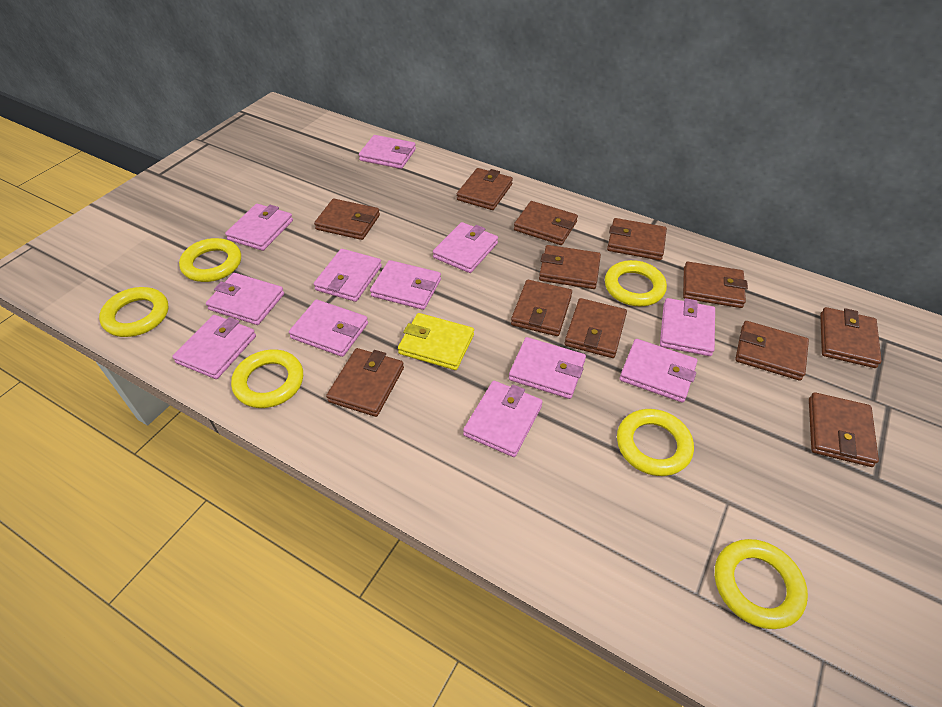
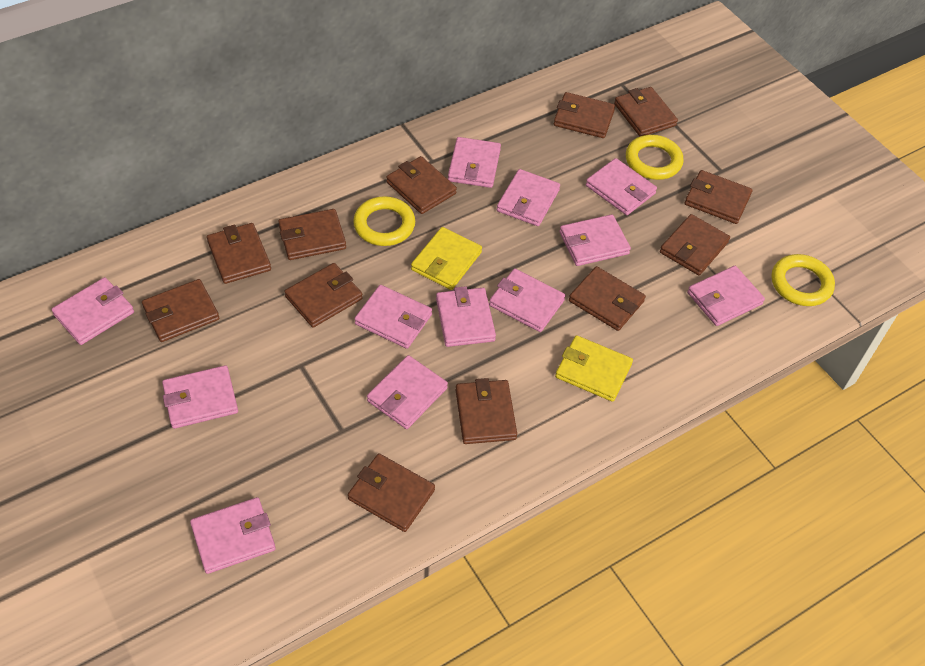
yellow ring: [99,287,168,337] [179,238,241,282] [231,350,303,408] [605,260,667,306] [617,409,694,476] [715,539,808,629] = 6 -> [353,196,415,246] [626,135,684,180] [772,254,835,306] = 3
yellow wallet: [398,313,474,370] = 1 -> [411,227,482,290] [555,335,633,402] = 2

